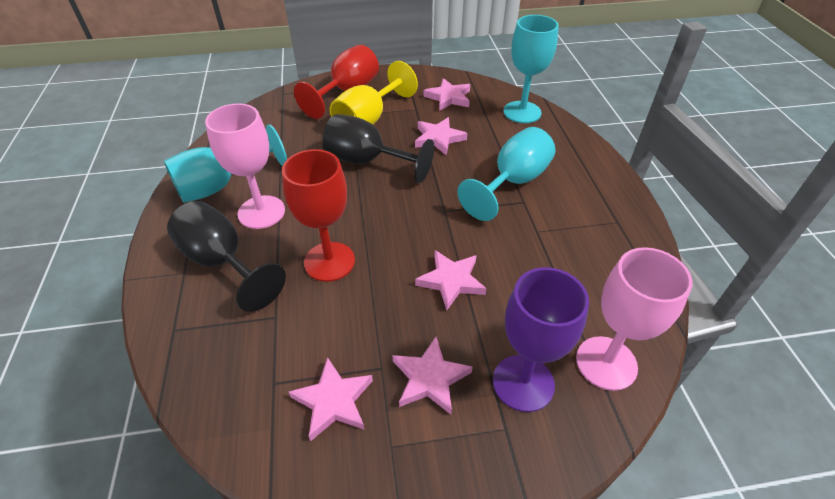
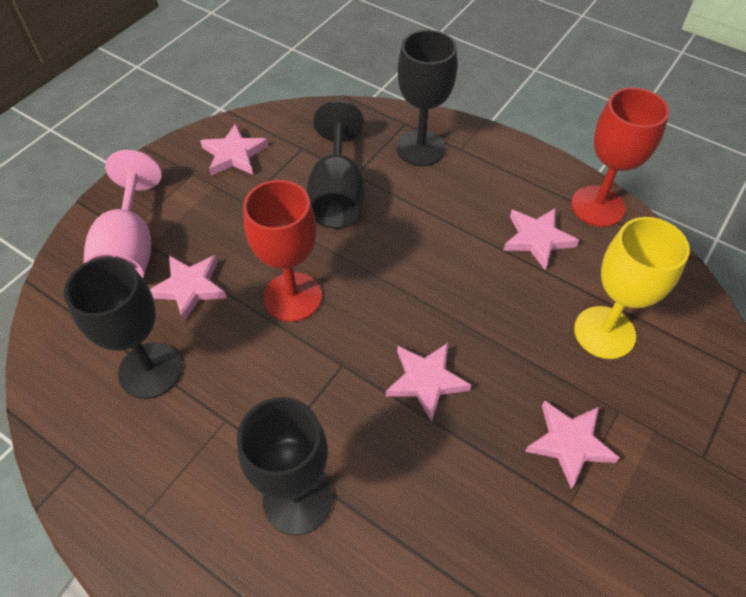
black goblet: [167,201,286,312] [322,114,434,183] = 2 -> [64,257,182,399] [237,397,333,535] [307,101,365,229] [396,30,457,166] = 4
pink goblet: [205,103,285,229] [576,247,693,391] = 2 -> [83,150,162,278] = 1
purple goblet: [493,267,589,412] = 1 -> none = 0
turquoise goblet: [164,124,287,203] [457,127,555,221] [503,15,559,123] = 3 -> none = 0

